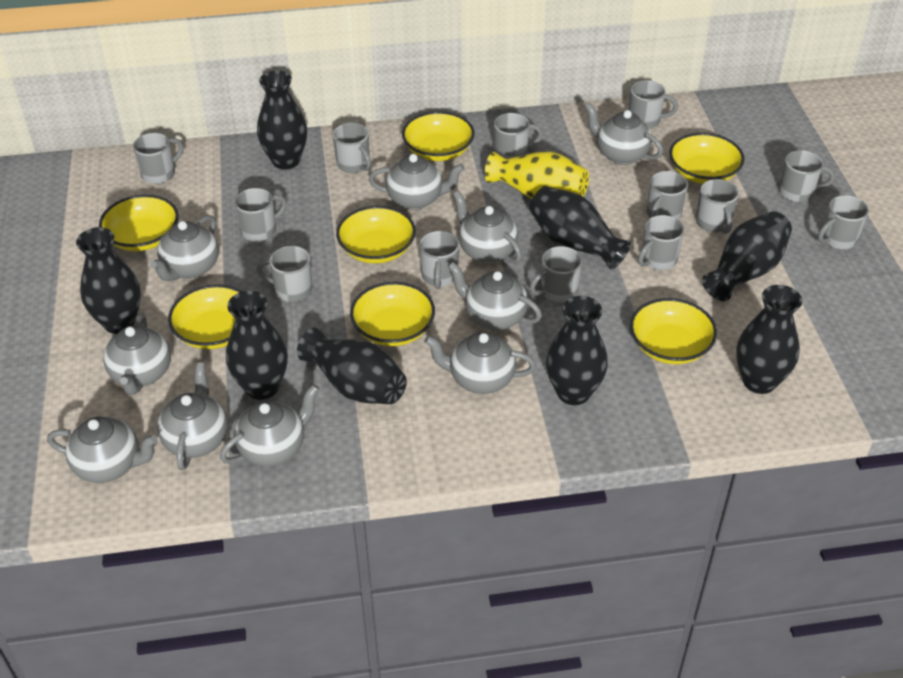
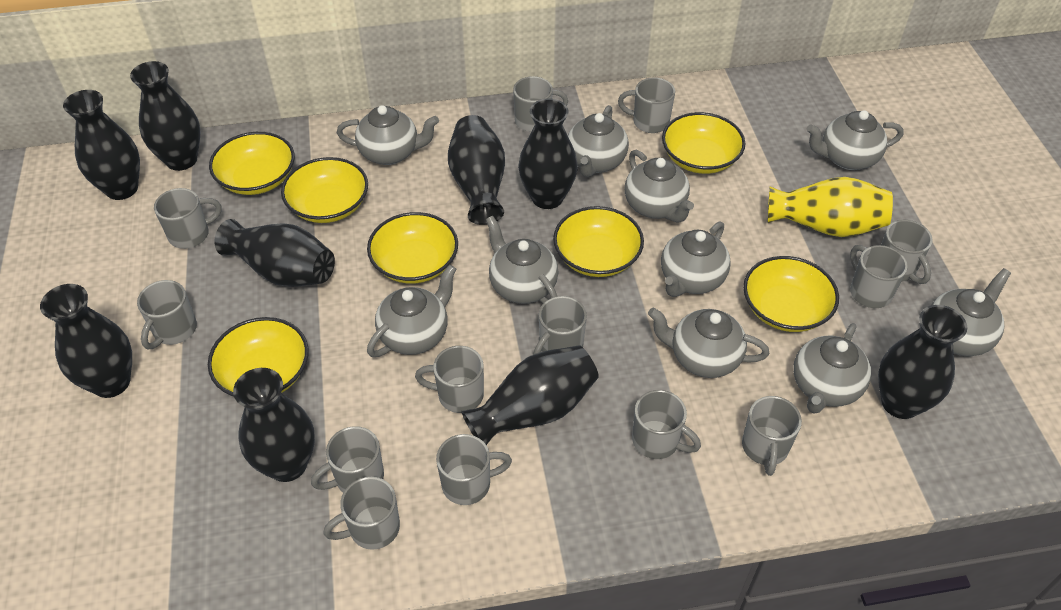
black vase: [76,227,141,334] [226,291,288,400] [257,71,307,170] [297,328,407,404] [529,186,631,269] [546,296,608,405] [702,211,792,301] [736,285,802,394] = 8 -> [40,284,132,398] [63,90,140,200] [130,61,201,171] [214,219,335,287] [233,368,315,482] [448,115,505,225] [461,345,599,445] [518,98,578,209] [878,305,967,419] = 9

